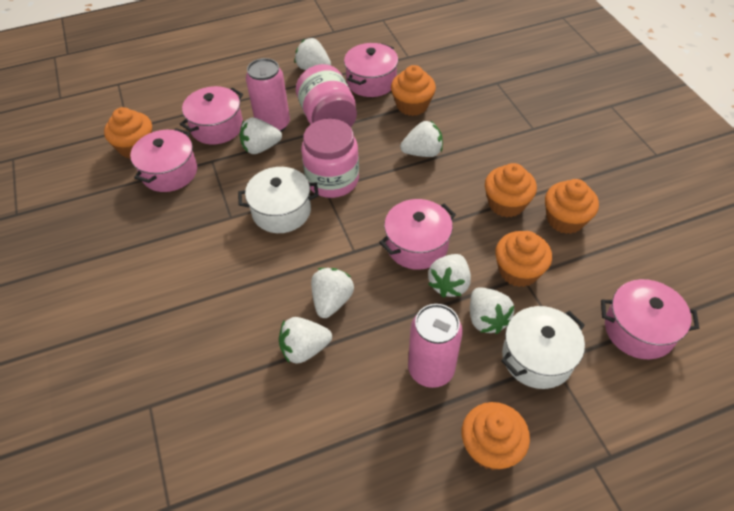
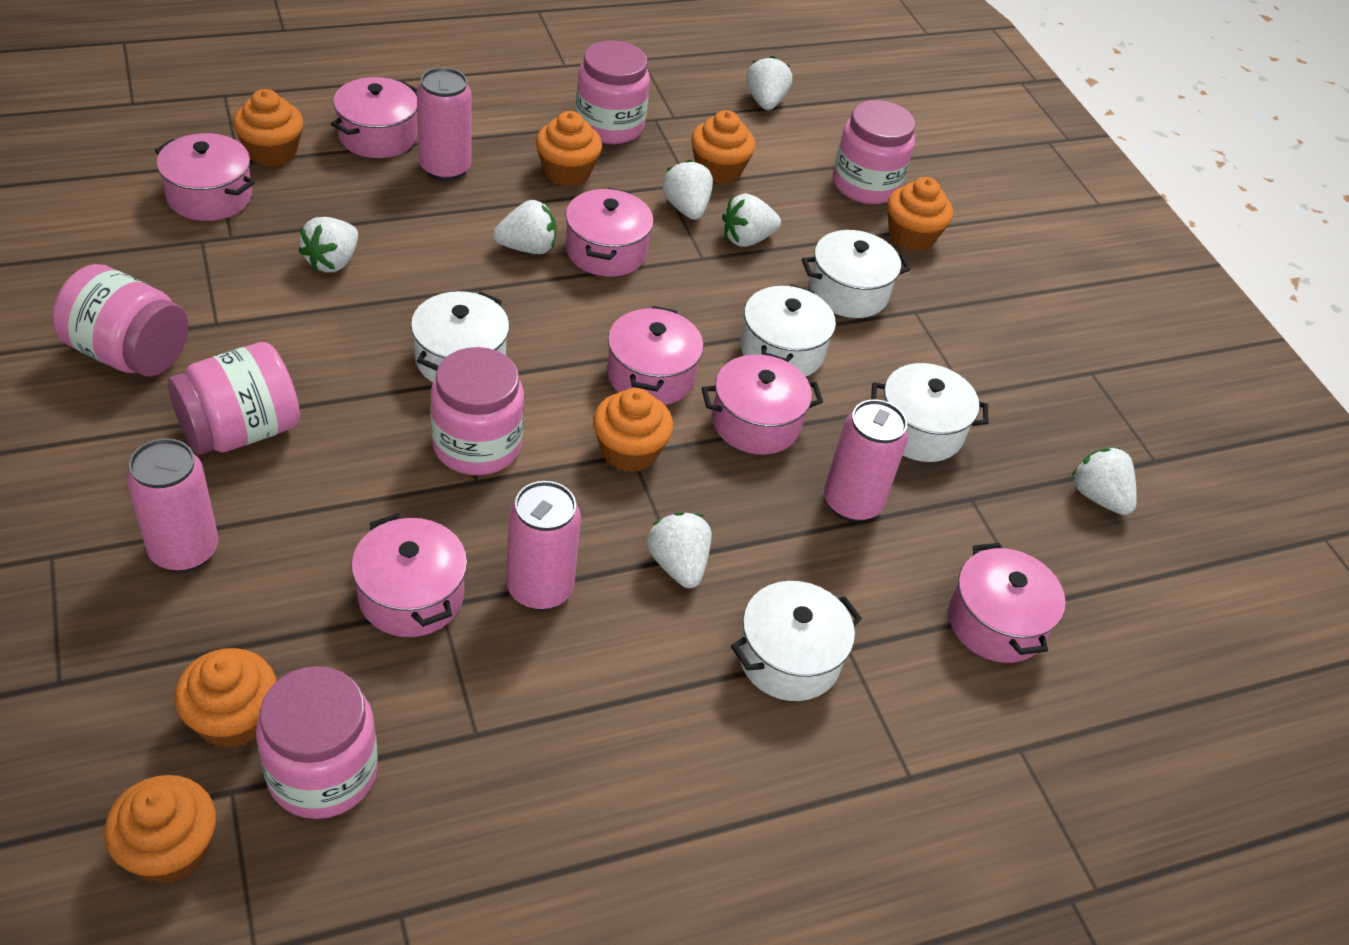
orange cupcake: [104,107,152,159] [391,65,436,116] [462,402,530,470] [485,163,537,217] [495,231,552,287] [545,179,599,234] = 6 -> [104,775,216,884] [174,648,277,749] [233,89,303,167] [536,111,602,186] [593,388,673,472] [691,110,755,184] [887,177,953,251] = 7
pink can: [246,58,290,132] [408,304,463,388] = 2 -> [126,438,218,572] [417,67,472,181] [506,481,581,610] [824,400,908,522] = 4
pink jar: [296,64,357,127] [301,119,359,198] = 2 -> [53,264,188,377] [167,342,300,455] [256,666,378,819] [430,347,524,475] [576,40,650,144] [833,100,915,204] = 6
pink pot: [130,128,197,192] [180,86,243,144] [344,43,398,97] [379,199,456,270] [601,279,700,359] = 5 -> [155,133,255,221] [331,77,417,158] [351,513,467,637] [565,188,654,277] [607,306,703,405] [702,354,823,455] [948,543,1066,663] = 7
white pot: [238,167,319,233] [501,306,585,389] = 2 -> [411,291,509,382] [731,581,862,701] [740,284,836,377] [802,230,911,318] [871,363,988,462] = 5

